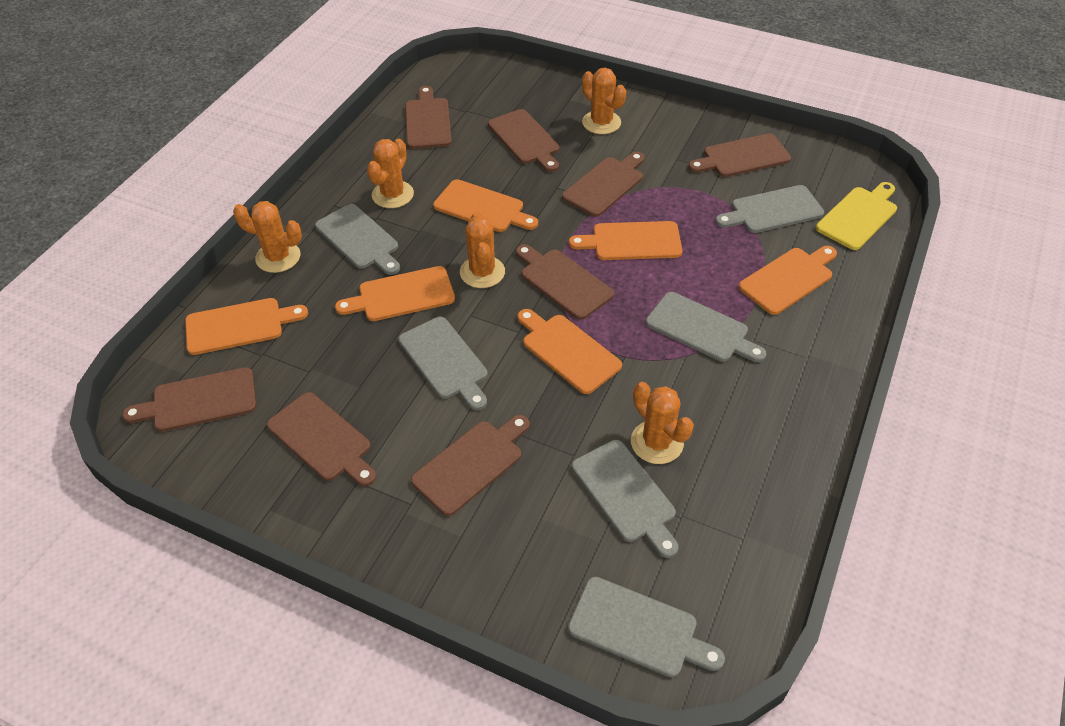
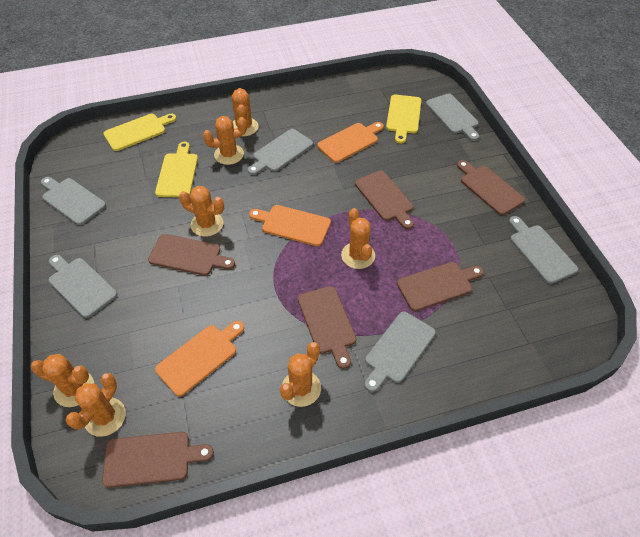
brown cutting board: [122,367,256,432] [267,392,376,486] [405,86,452,149] [411,415,530,516] [488,109,560,172] [516,244,614,320] [562,152,645,217] [688,133,791,177] = 8 -> [102,432,214,488] [148,234,235,276] [298,286,356,369] [355,171,414,229] [397,262,484,311] [457,160,525,215] = 6
orange cactus: [233,201,302,273] [367,139,414,208] [460,213,505,288] [582,68,626,134] [631,382,694,464] = 5 -> [31,354,94,407] [66,373,126,437] [179,186,224,237] [203,116,247,165] [232,88,259,136] [280,342,321,407] [341,208,375,269] = 7
orange cutting board: [185,298,308,355] [335,266,455,321] [433,179,538,232] [517,309,622,394] [569,221,682,260] [739,246,837,315] = 6 -> [155,321,244,396] [249,205,331,246] [317,122,384,163] = 3
yellow cutting board: [816,182,897,250] = 1 -> [103,114,176,151] [155,142,198,197] [386,95,421,144] = 3

